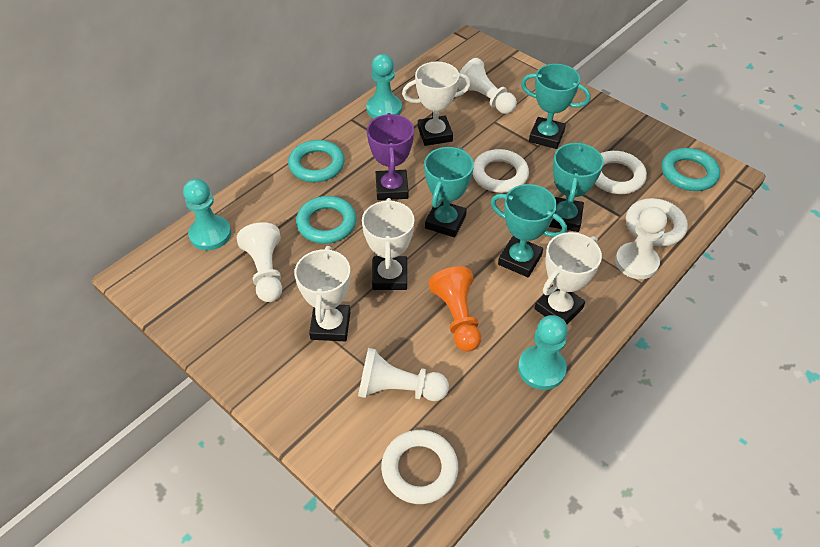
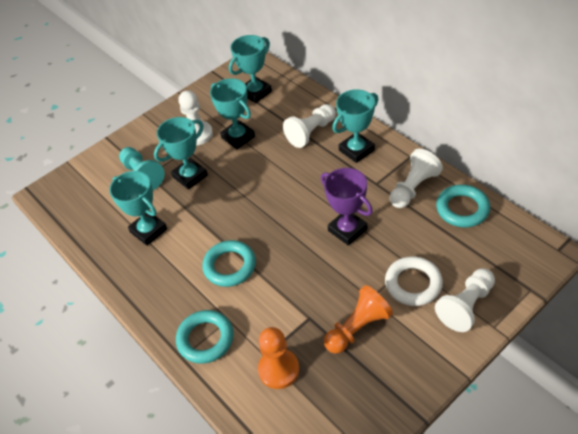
orange pawn: [428,266,481,352] = 1 -> [258,327,299,389] [324,285,393,354] = 2
turquoise pawn: [183,179,231,250] [366,54,402,119] [518,315,568,390] = 3 -> [119,147,165,190] = 1
turquoise trophy: [424,147,474,237] [491,184,567,277] [521,64,591,149] [549,142,604,232] = 4 -> [109,171,167,246] [154,117,208,190] [210,78,255,149] [229,35,272,103] [332,89,379,163] = 5
white ring: [381,430,458,504] [473,149,529,193] [595,151,647,194] [626,198,688,247] = 4 -> [385,256,443,306] = 1
white trophy: [294,246,350,341] [362,198,415,290] [402,62,471,146] [534,232,602,324] = 4 -> none = 0

